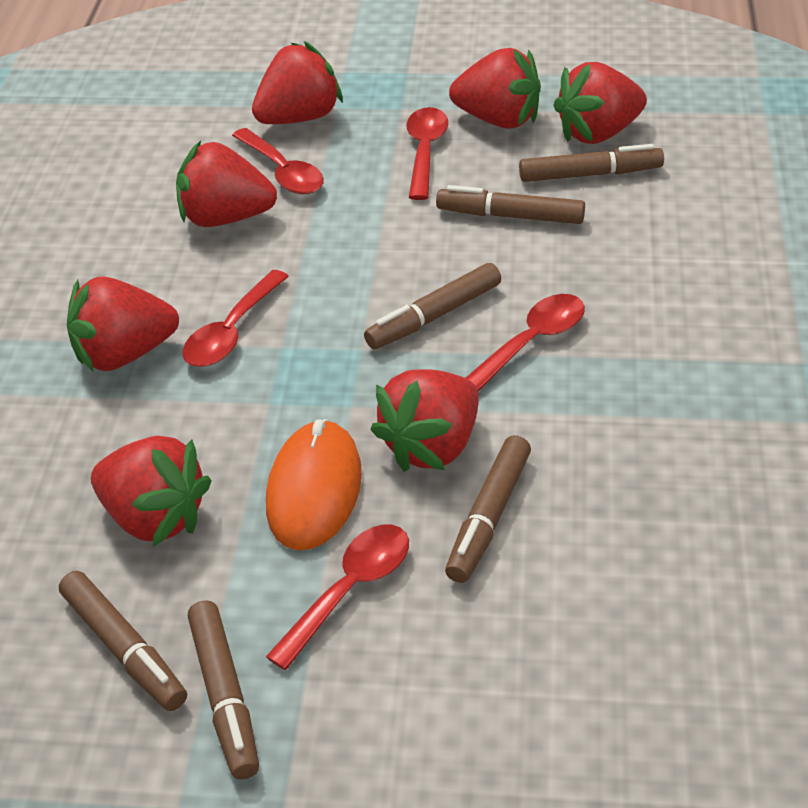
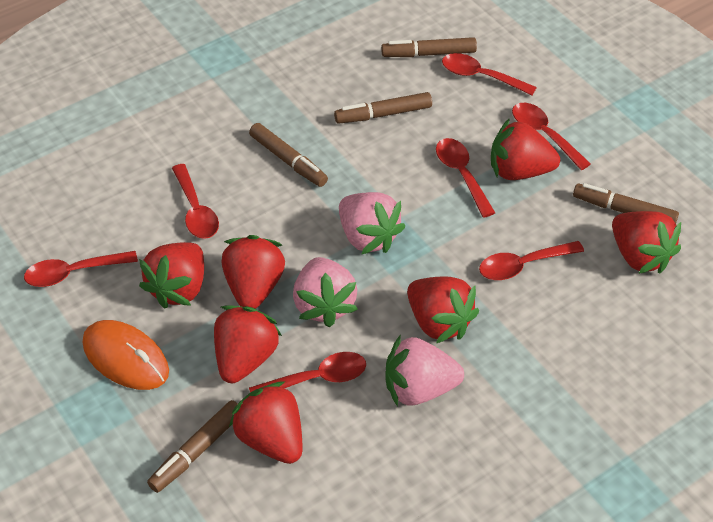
brown marker: [59,571,187,711] [188,600,259,780] [364,263,501,349] [436,185,585,224] [445,435,531,583] [519,144,664,182] = 6 -> [147,400,238,493] [249,123,328,187] [334,92,432,124] [381,37,477,57] [573,183,679,224] = 5
pink strawberry: none = 0 -> [293,257,358,327] [339,192,406,255] [385,334,464,407] = 3
red spoon: [182,270,289,367] [232,128,324,194] [266,525,409,670] [407,107,448,200] [466,294,585,392] = 5 -> [24,251,138,287] [172,164,219,239] [249,352,366,392] [436,138,495,218] [442,53,537,95] [479,241,584,280] [512,103,591,170] = 7

